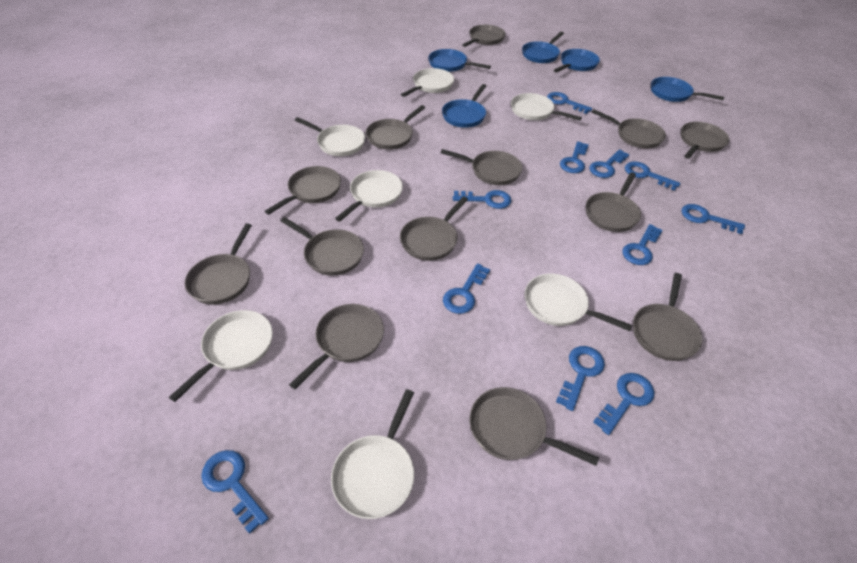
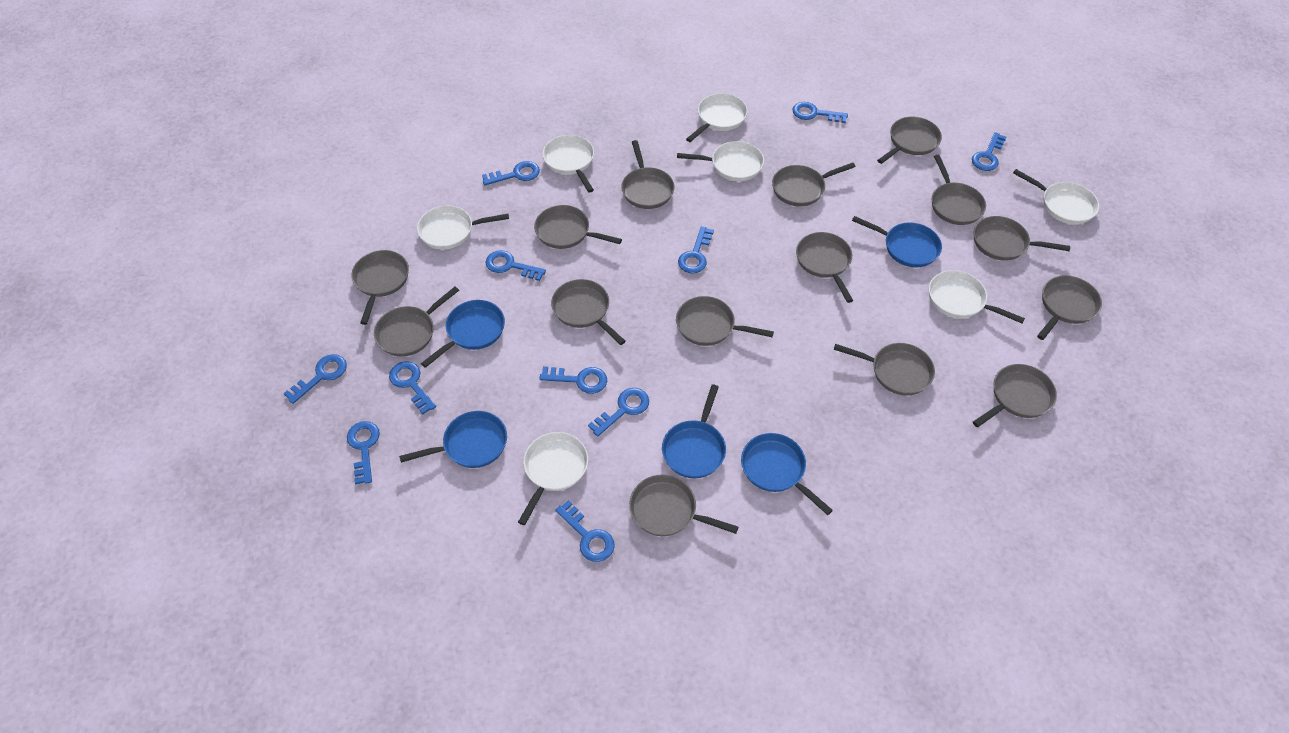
grey pan: [185,223,252,305] [265,166,341,215] [281,217,364,276] [289,304,384,389] [366,105,425,150] [400,196,468,261] [441,149,522,185] [462,25,506,47] [470,387,599,466] [586,172,641,232] [591,109,666,148] [633,273,702,361] [681,122,729,159] = 13 -> [351,250,409,325] [374,287,459,357] [534,205,622,249] [551,279,626,345] [621,140,674,209] [629,475,738,536] [676,296,774,346] [772,162,855,207] [796,232,853,303] [834,343,935,396] [877,117,942,164] [932,155,986,225] [973,364,1057,427] [974,216,1070,261] [1037,275,1102,340] = 15

